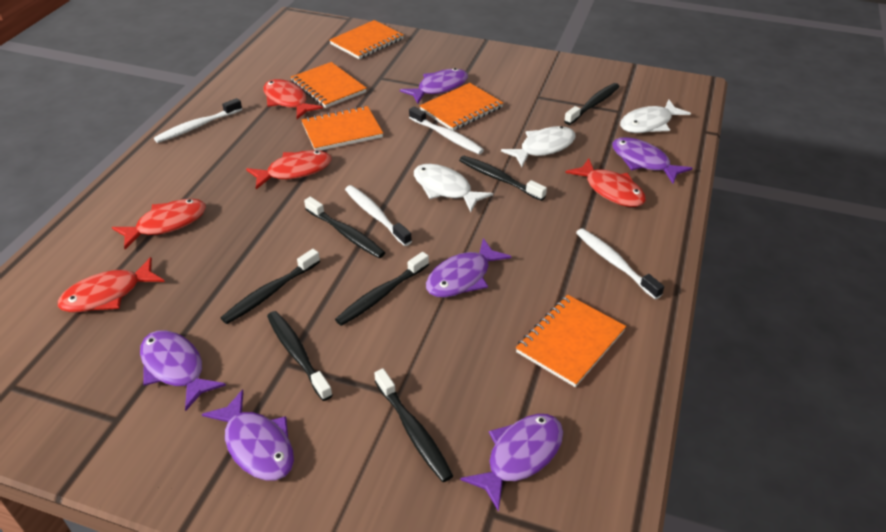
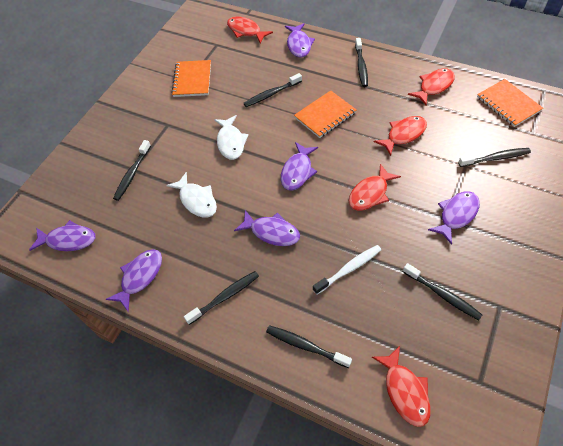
orange notebook: [291,62,367,108] [302,106,383,151] [329,20,404,59] [420,83,503,131] [516,295,626,387] = 5 -> [171,60,211,97] [294,90,357,138] [477,79,543,127] = 3
white fish: [414,164,493,212] [501,126,576,167] [620,99,691,133] = 3 -> [166,172,217,218] [214,115,249,160] = 2
white toothbrush: [154,98,242,143] [345,185,412,246] [409,107,484,154] [576,228,664,300] = 4 -> [313,245,381,295] = 1

